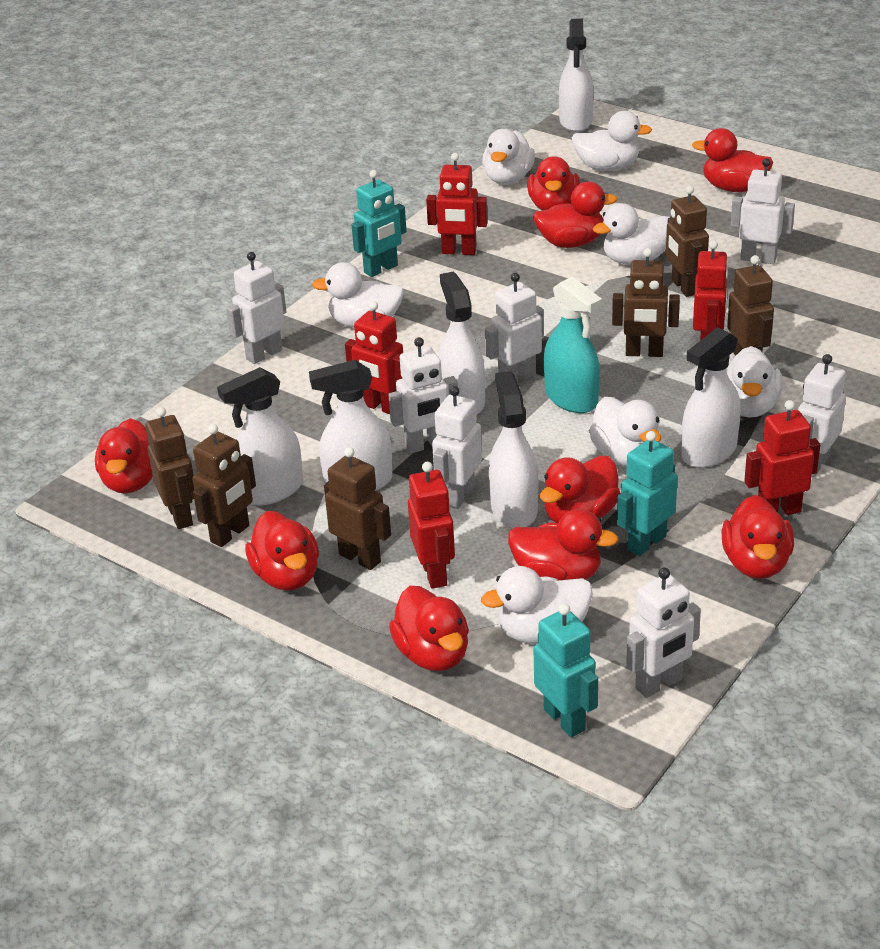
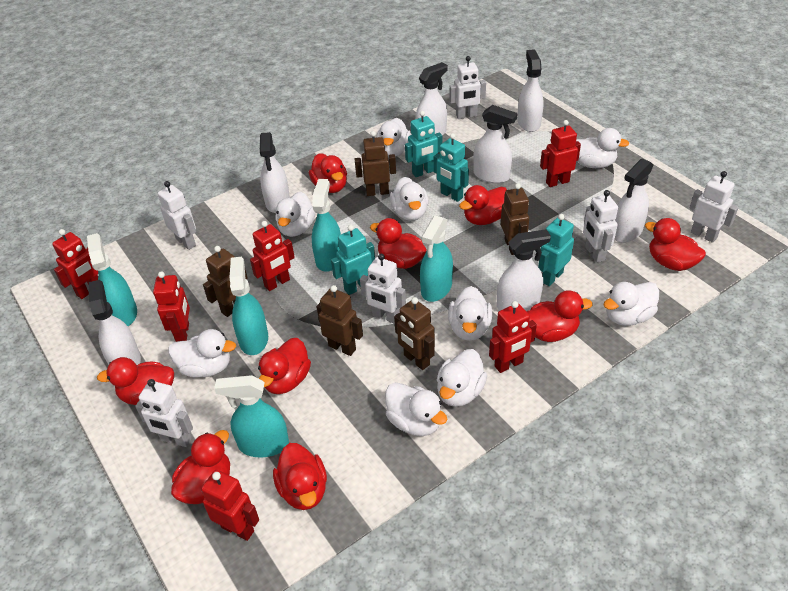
brown robot: [145,407,194,529] [192,424,256,547] [324,447,391,570] [612,248,680,357] [666,186,709,297] [727,255,774,356] = 6 -> [203,246,248,317] [317,285,363,356] [355,131,396,196] [394,297,435,370] [501,183,529,255] = 5
red robot: [345,301,403,414] [408,462,455,589] [426,153,488,255] [693,240,729,340] [744,400,820,515] = 5 -> [52,229,98,299] [153,271,190,342] [201,470,259,541] [250,221,295,291] [489,301,537,373] [540,120,581,187] = 6
turquoise robot: [352,170,407,277] [534,603,598,737] [617,431,678,556] = 3 -> [331,225,375,295] [405,111,442,177] [434,133,469,202] [538,214,574,286] = 4
turquoise spray bottle: [544,277,602,413] = 1 -> [87,233,137,326] [214,375,289,457] [229,257,268,355] [312,179,341,272] [420,215,453,302] = 5
white duck: [312,262,404,328] [481,566,593,644] [482,129,535,184] [572,111,652,171] [589,397,661,467] [593,203,670,265] [726,346,782,417] = 7 -> [169,329,236,377] [275,192,315,237] [376,118,411,157] [385,382,448,436] [390,177,428,221] [437,349,487,407] [448,286,492,341] [576,128,629,168] [603,282,659,326] = 9
white robot: [226,252,286,364] [388,337,458,454] [432,386,482,509] [485,273,544,383] [626,568,701,698] [731,158,795,264] [798,354,846,477] = 7 -> [135,379,193,447] [158,181,196,250] [360,254,406,324] [450,56,486,119] [583,190,618,263] [689,171,739,243] = 6
white spray bottle: [217,367,303,506] [309,360,392,491] [438,272,485,415] [489,371,538,528] [559,19,594,132] [681,328,741,468] = 6 -> [89,280,141,365] [259,132,290,213] [415,62,448,136] [473,105,518,183] [497,229,551,311] [517,49,544,132] [614,159,653,243] = 7

